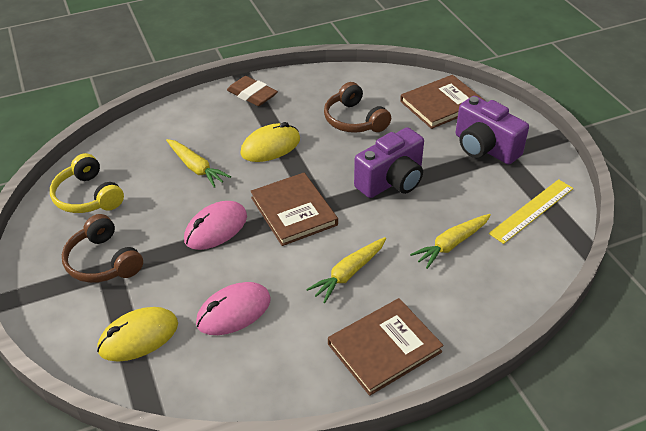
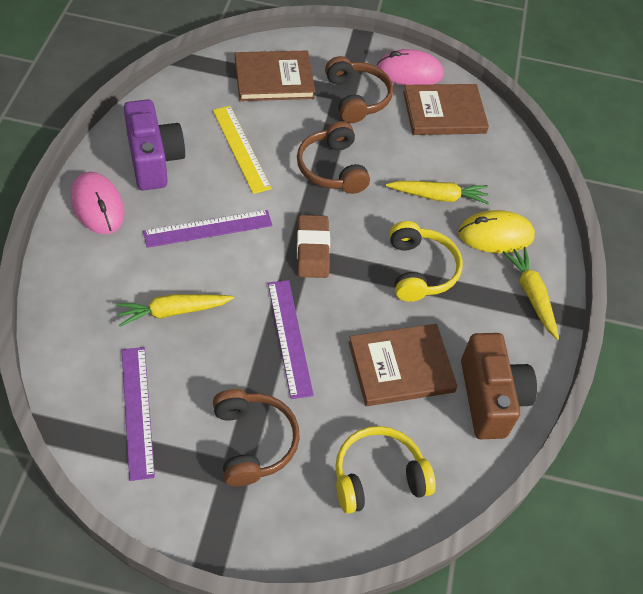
brown camera: none = 0 -> [461,333,537,439] = 1
brown headphones: [62,214,143,283] [324,82,391,133] = 2 -> [213,389,300,486] [297,121,370,194] [325,56,393,123] = 3
purple camera: [354,127,424,198] [456,96,529,165] = 2 -> [124,99,185,191] = 1
purple ruler: none = 0 -> [121,347,155,481] [143,210,273,248] [268,280,314,399] = 3
yellow headphones: [50,153,124,213] = 1 -> [335,426,436,514] [390,221,462,302] = 2
yellow mouse: [97,307,178,362] [240,122,300,162] = 2 -> [458,210,535,253] = 1

